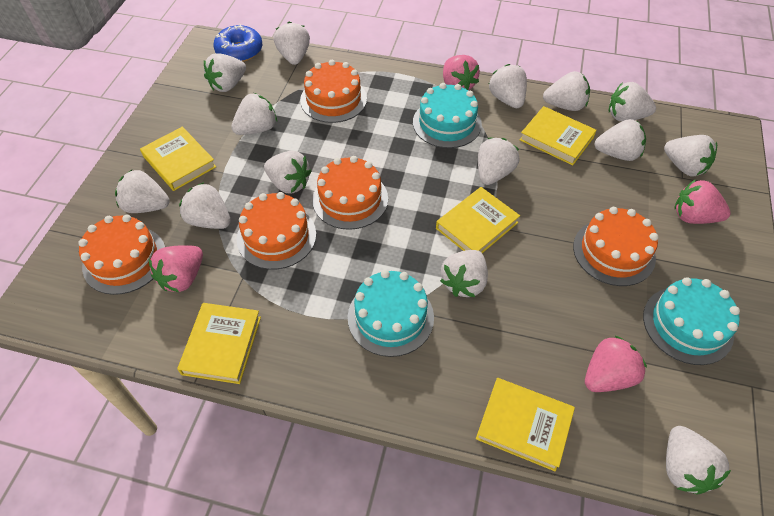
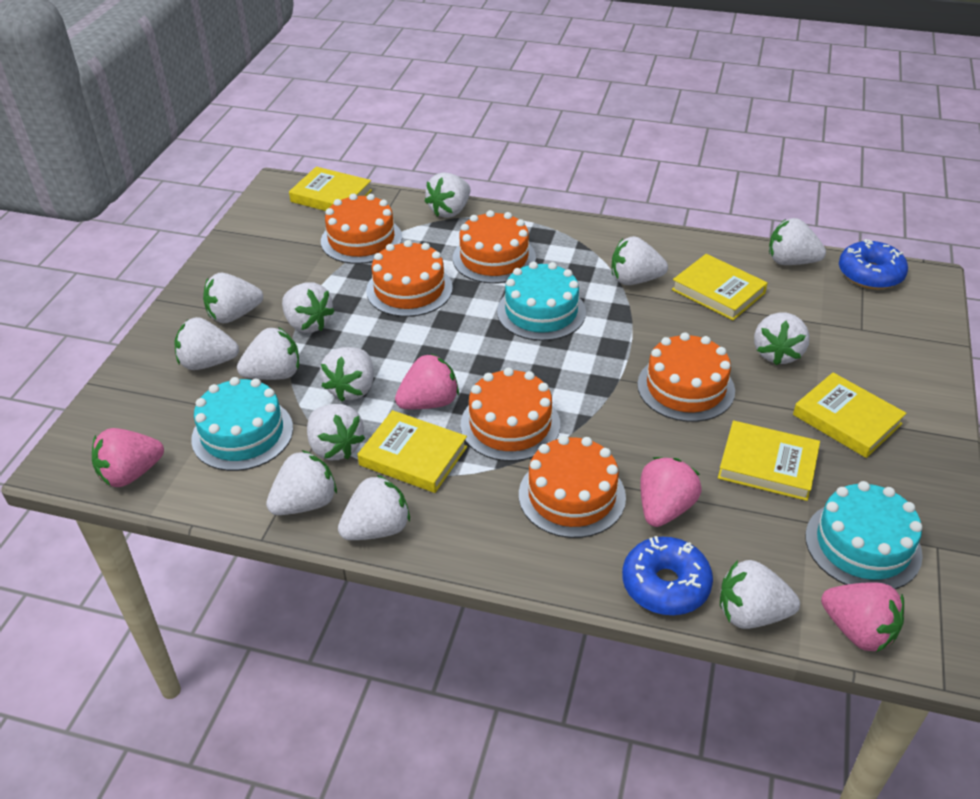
blue donut: [214,24,262,62] = 1 -> [622,536,713,615] [839,239,908,290] = 2
orange cake: [78,214,165,295] [237,192,316,270] [300,60,367,123] [312,156,388,230] [573,207,659,286] = 5 -> [321,193,402,264] [366,240,453,317] [453,210,536,284] [460,367,560,461] [519,435,626,538] [637,332,735,422] = 6
white strawberry: [115,170,170,213] [179,182,231,229] [204,53,246,92] [231,93,277,135] [264,151,311,194] [274,21,310,65] [440,250,488,297] [478,138,519,185] [489,64,527,108] [543,71,590,111] [594,119,646,161] [609,82,656,121] [664,135,717,176] [666,426,731,495] = 14 -> [174,317,239,370] [203,273,263,323] [237,327,299,380] [266,450,337,515] [282,282,335,333] [307,404,365,460] [320,347,374,402] [338,475,410,540] [425,172,470,218] [611,236,668,285] [720,560,800,629] [754,312,809,365] [769,218,826,265] = 13

